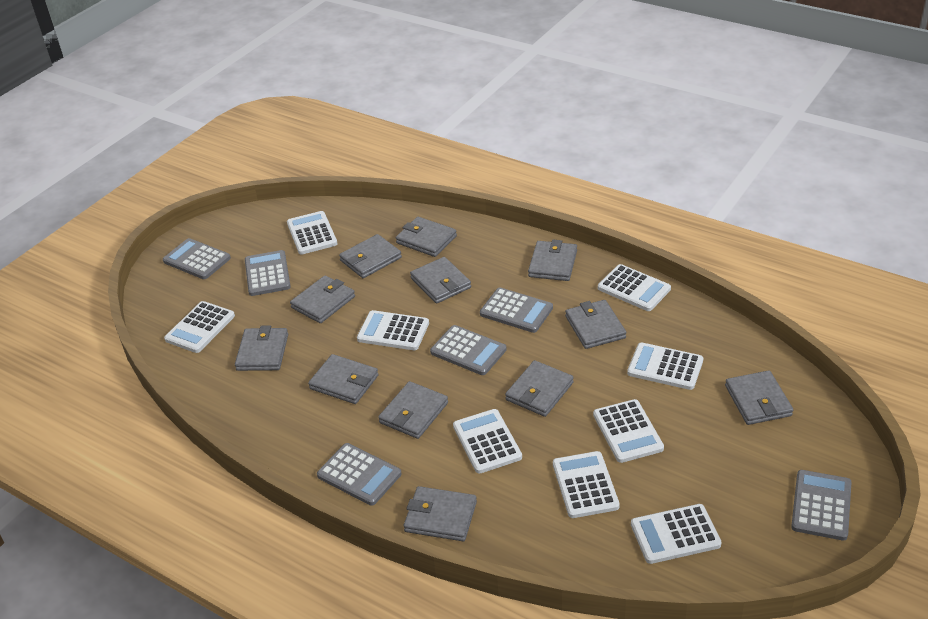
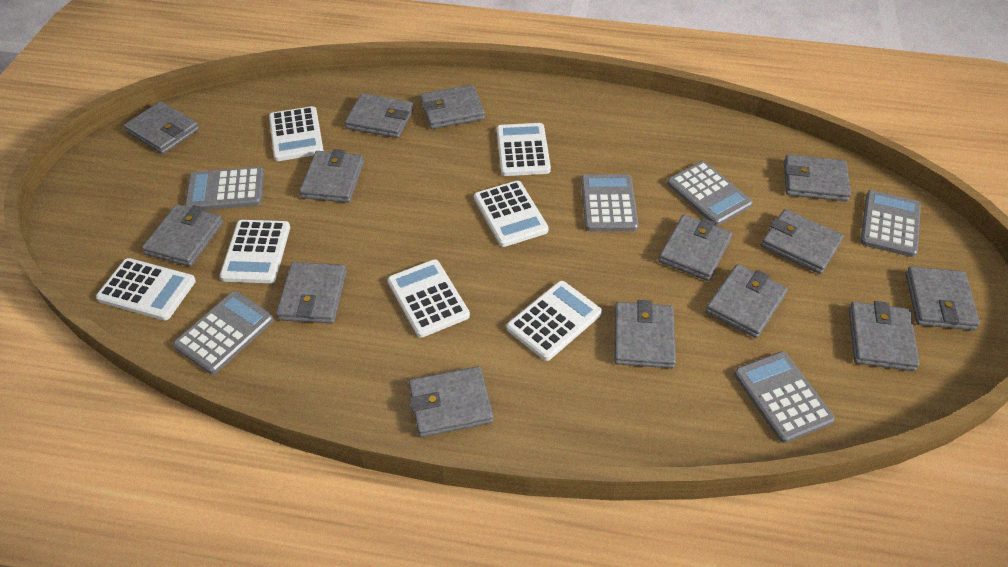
grey wallet: [235,325,288,371] [290,276,355,323] [308,354,379,404] [339,234,402,278] [378,381,448,439] [396,217,457,257] [404,486,477,541] [410,257,471,304] [505,360,574,417] [528,240,577,281] [565,300,626,349] [725,370,793,425] = 12 -> [124,101,199,154] [142,204,223,267] [276,262,347,324] [299,149,364,203] [345,93,414,138] [409,366,493,437] [420,85,485,129] [614,300,676,368] [658,214,732,281] [706,264,787,338] [761,209,844,274] [784,155,851,201] [849,301,919,371] [905,266,980,330] = 14
white calculator: [164,301,235,353] [287,211,337,255] [357,310,429,350] [453,409,522,474] [553,451,620,518] [593,399,664,463] [598,264,671,311] [627,342,703,390] [631,504,722,564] = 9 -> [96,258,196,320] [220,220,290,283] [269,106,324,161] [388,259,470,338] [474,181,549,247] [497,123,551,176] [507,281,602,361] = 7

